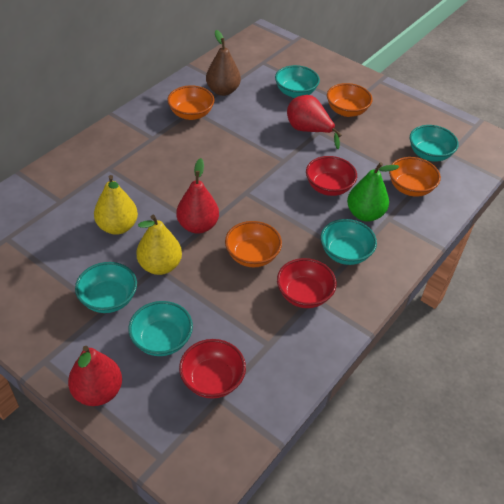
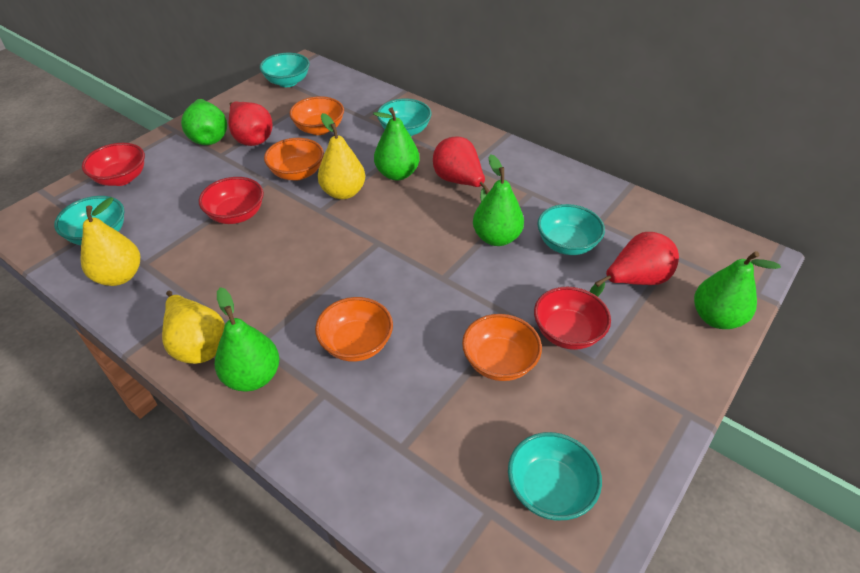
brown pear: [206,30,241,96] = 1 -> none = 0
green pear: [347,162,399,222] = 1 -> [181,99,227,145] [215,287,279,392] [373,107,420,180] [473,154,524,246] [694,251,781,329] = 5
yellow pear: [94,175,138,235] [136,215,182,275] = 2 -> [81,197,140,286] [162,290,225,364] [318,113,365,199] = 3

